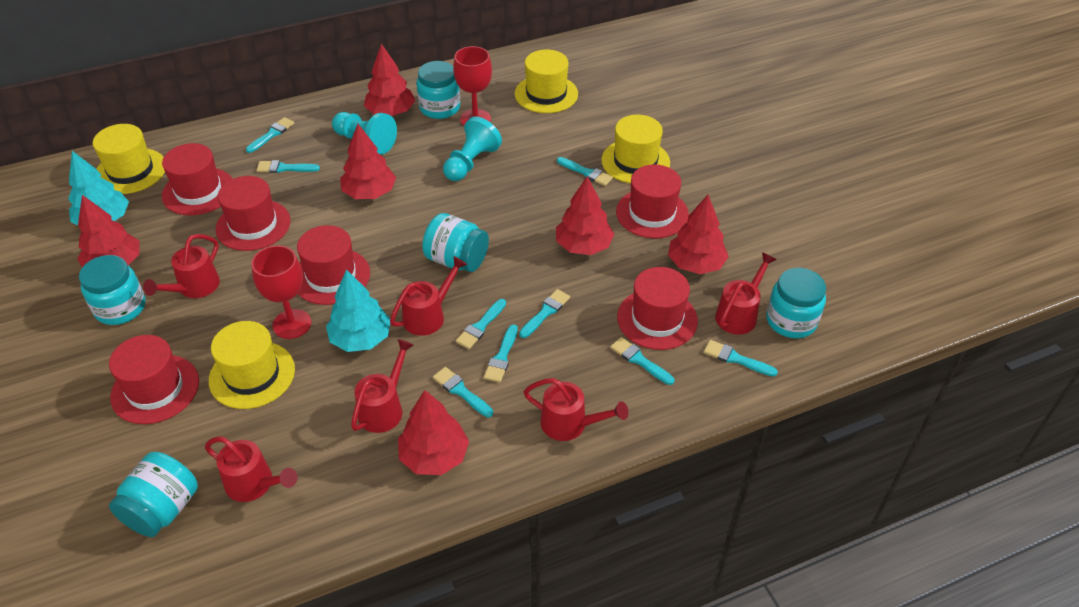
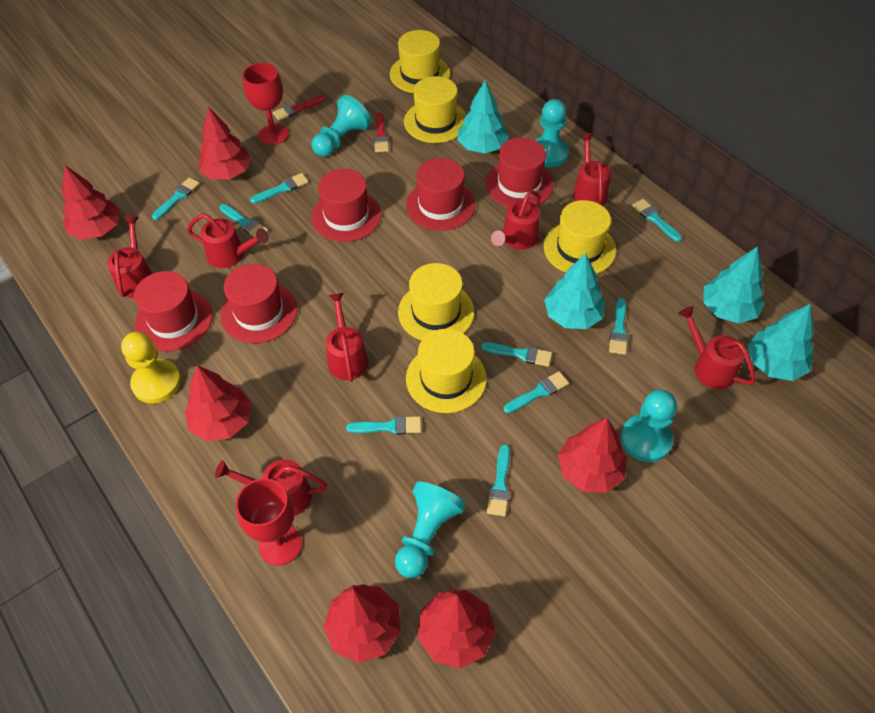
red brush: none = 0 -> [273,95,326,121] [374,112,389,152] = 2
red hat: [109,335,199,424] [162,143,233,215] [216,176,291,251] [297,225,370,305] [616,164,689,239] [617,267,698,350] = 6 -> [134,271,213,351] [221,264,297,343] [311,169,381,242] [406,158,475,231] [485,137,554,207] = 5
red watering can: [143,234,220,298] [205,436,298,502] [351,339,414,433] [390,256,467,336] [524,378,628,441] [715,252,777,335] = 6 -> [107,217,153,298] [187,214,269,268] [215,459,327,516] [326,293,368,382] [491,190,541,250] [573,133,611,206] [678,306,755,389] = 7
turquoise jar: [79,255,146,325] [109,452,198,537] [416,61,460,119] [422,213,489,272] [766,268,826,338] = 5 -> none = 0
turquoise pawn: [332,112,397,155] [443,116,502,181] = 2 -> [311,95,371,157] [395,482,466,578] [535,99,569,167] [621,389,677,462] = 4
turquoise tree: [68,151,129,225] [326,269,390,352] = 2 -> [457,80,509,153] [544,253,605,329] [703,246,765,323] [748,304,814,381] = 4
yellow hat: [93,124,165,194] [209,321,295,409] [515,49,578,113] [601,115,670,183] = 4 -> [390,30,450,93] [398,263,474,341] [404,76,466,143] [406,329,487,413] [544,200,616,274] = 5
yellow pawn: none = 0 -> [121,332,181,403] = 1

